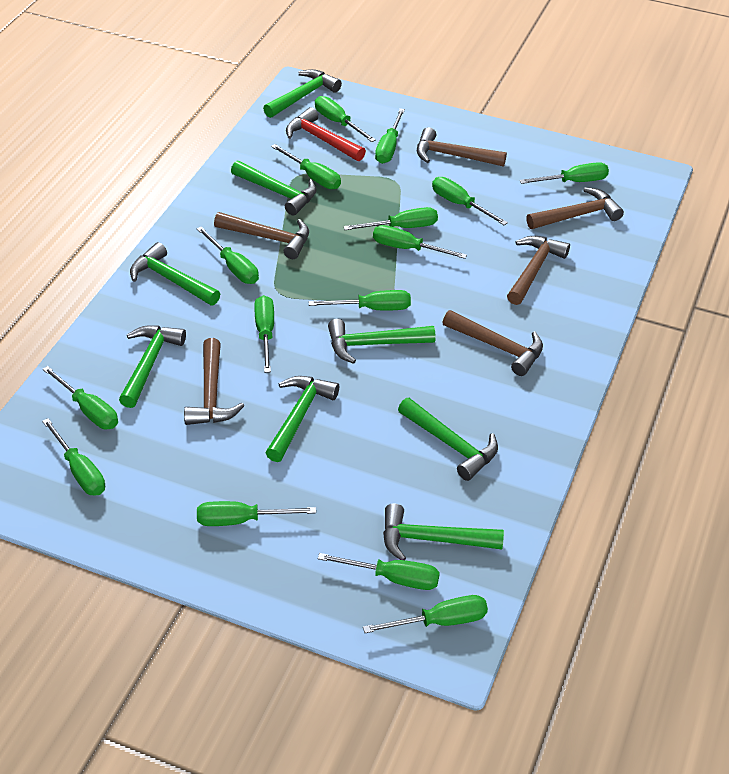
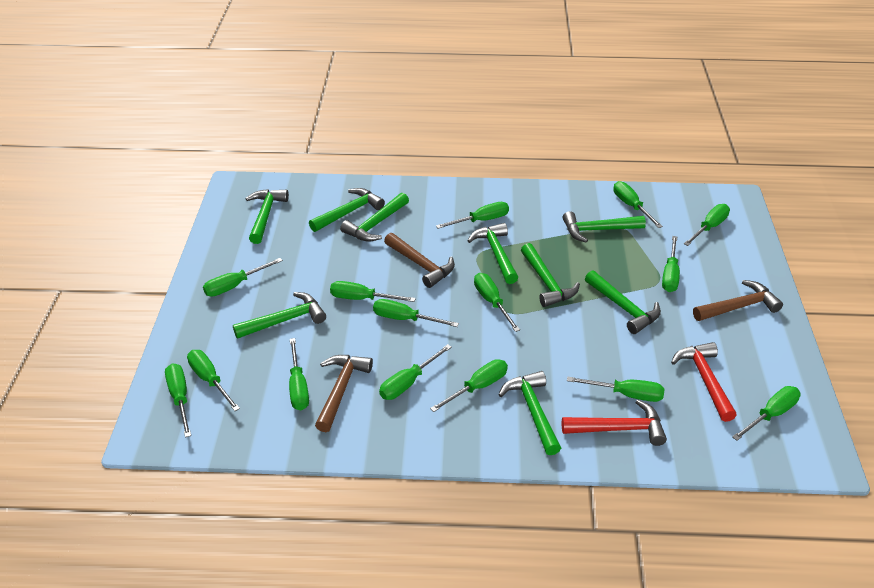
brown hammer: [184,338,244,425] [214,212,309,259] [417,127,507,167] [442,310,543,376] [507,236,570,305] [526,187,624,229] = 6 -> [315,355,373,432] [384,233,455,288] [693,280,783,321] = 3
green hammer: [119,325,186,408] [130,242,220,305] [231,161,317,216] [263,69,342,118] [266,376,339,462] [328,319,435,364] [383,503,504,560] [398,398,498,481] = 8 -> [233,292,326,339] [246,189,289,244] [309,188,385,232] [340,193,409,242] [468,223,518,284] [498,371,561,455] [521,243,580,307] [563,211,646,243] [585,270,661,334] = 9
red hammer: [286,107,366,161] = 1 -> [561,400,667,446] [671,342,737,422] = 2

